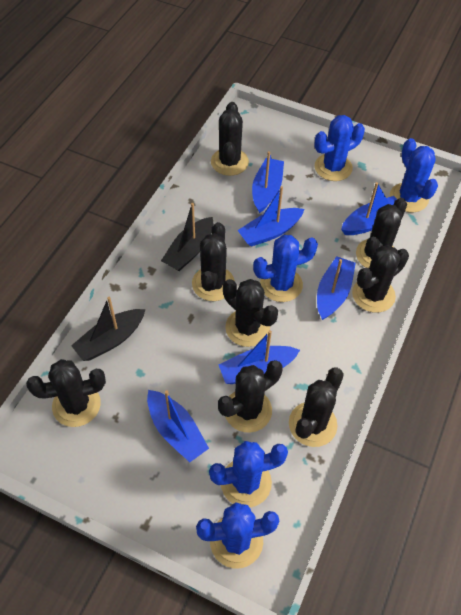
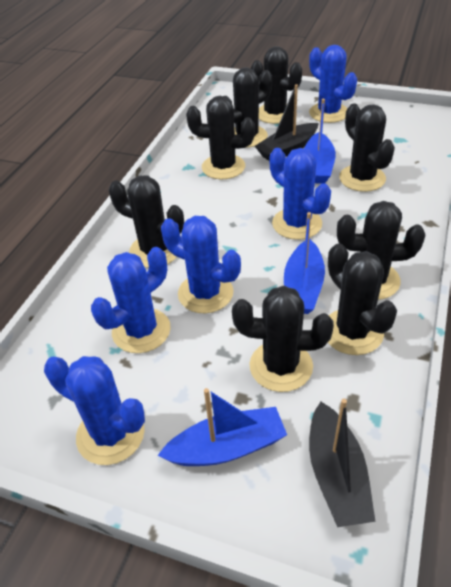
blue boat: [147,390,209,463] [219,330,300,384] [238,186,304,247] [252,151,284,213] [317,256,356,320] [341,182,397,235] = 6 -> [157,388,287,466] [284,212,325,314] [304,99,336,184] = 3

